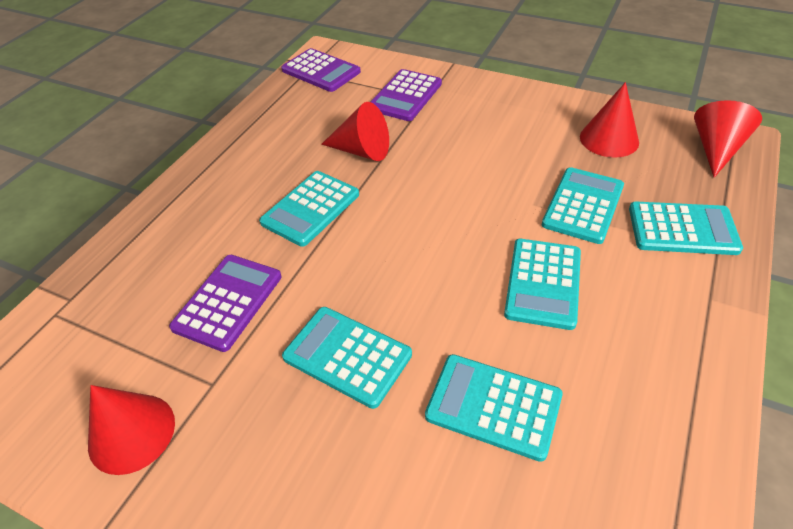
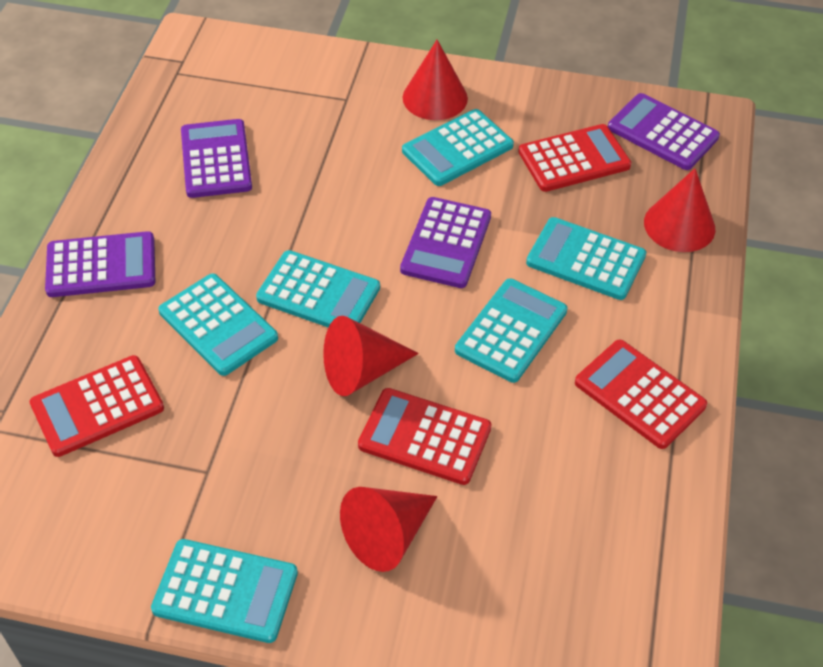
purple calculator: [169,255,282,352] [281,48,361,92] [371,69,442,121] = 3 -> [45,231,155,297] [181,119,252,198] [400,197,491,288] [608,93,720,170] = 4
red calculator: none = 0 -> [29,355,164,457] [358,388,492,485] [518,124,631,192] [575,339,707,449] = 4

